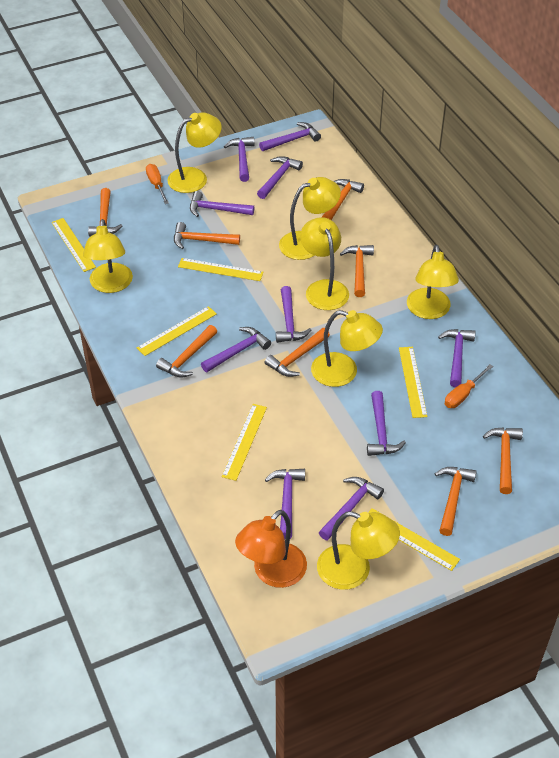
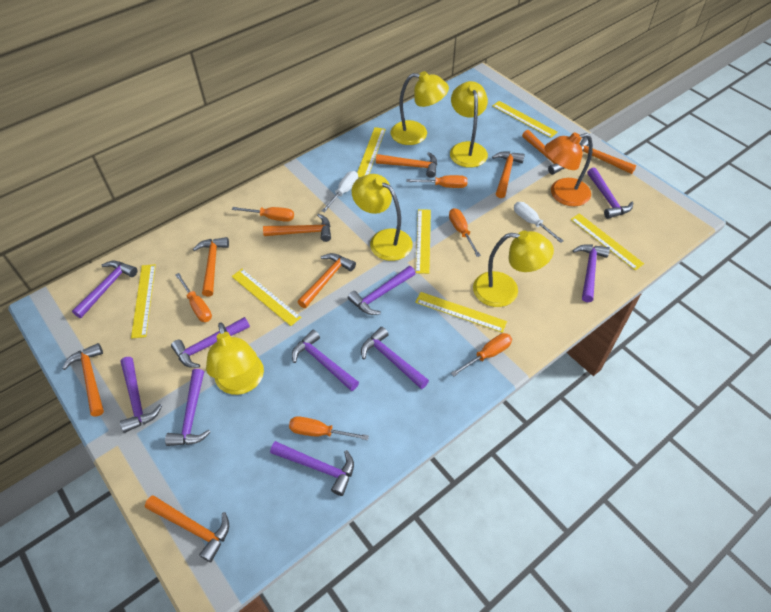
orange hammer: [88,188,122,237] [156,325,217,378] [174,222,240,249] [265,328,330,377] [322,179,364,220] [340,245,374,297] [435,467,477,536] [483,427,523,494] = 8 -> [62,343,104,417] [145,495,229,562] [193,237,229,297] [263,214,331,242] [298,253,356,308] [376,152,437,178] [492,151,525,198] [522,130,565,175] [580,137,636,174] = 9
orange screwdriver: [146,164,169,204] [445,364,493,408] = 2 -> [175,273,212,322] [232,207,294,222] [289,416,369,440] [407,175,468,188] [449,208,481,257] [451,333,512,376] = 6
white screwdriver: none = 0 -> [322,171,358,213] [514,202,564,243] = 2
yellow lamp: [83,219,133,293] [167,112,221,193] [279,177,341,260] [300,217,349,310] [311,310,383,387] [317,511,400,590] [407,245,459,319] = 7 -> [206,322,264,395] [352,174,413,261] [391,71,449,145] [450,81,488,168] [473,231,554,307] = 5
yellow ruler: [51,218,96,272] [137,306,217,356] [178,258,264,281] [222,404,267,481] [368,508,460,571] [399,347,427,418] = 6 -> [131,264,156,339] [232,269,302,326] [357,127,386,178] [415,292,507,333] [416,209,431,274] [493,101,558,138] [570,213,644,271] = 7

